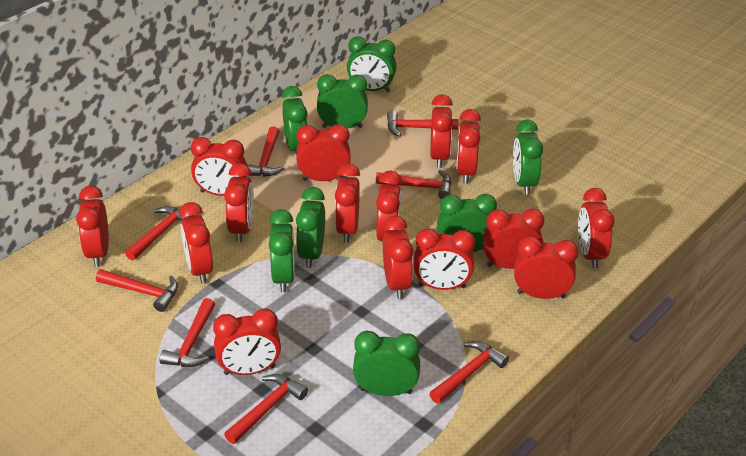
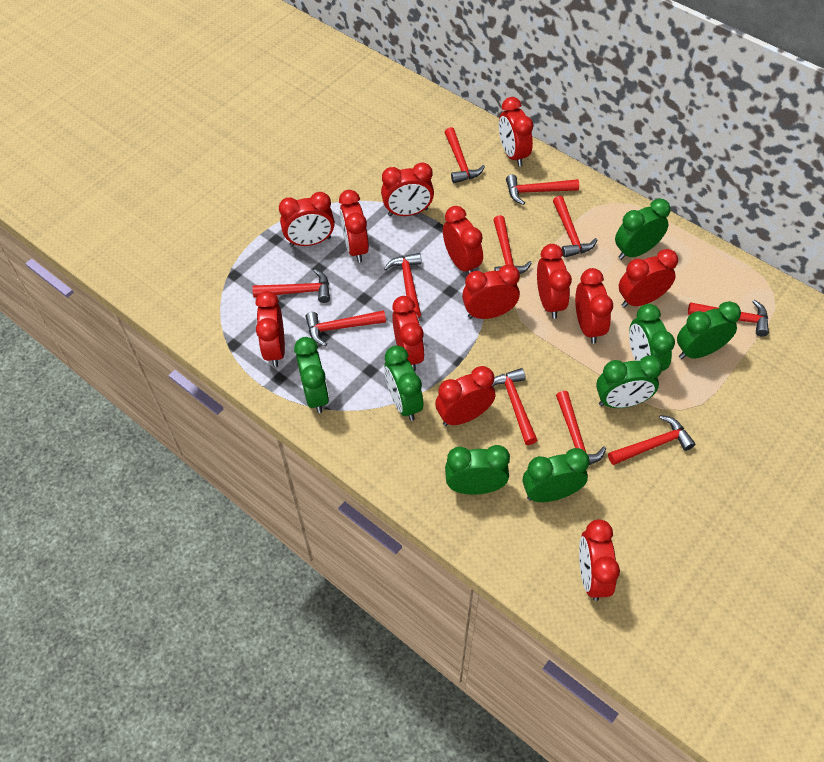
red clock: [76,186,109,267] [179,202,213,284] [191,137,247,196] [213,308,281,375] [224,163,254,243] [296,124,351,181] [335,163,360,243] [376,171,402,241] [383,216,413,299] [414,228,475,290] [430,94,453,168] [456,109,481,184] [483,208,544,269] [514,236,579,299] [578,188,615,269] = 15 -> [255,291,285,367] [279,192,335,246] [339,190,369,263] [381,162,434,216] [392,296,425,371] [435,366,495,426] [443,206,483,274] [462,264,520,319] [499,97,533,167] [537,244,572,319] [575,268,613,344] [579,520,620,601] [619,249,678,308] = 13
red hammer: [96,269,178,312] [125,206,194,261] [160,298,215,367] [224,374,308,444] [247,126,285,177] [376,170,452,199] [387,110,458,137] [429,341,509,404] = 8 -> [252,269,330,303] [306,310,386,346] [384,253,422,318] [444,127,485,183] [492,368,537,445] [493,215,532,274] [506,175,579,205] [553,196,597,258] [556,391,606,465] [608,415,695,465] [688,300,769,336] = 11

